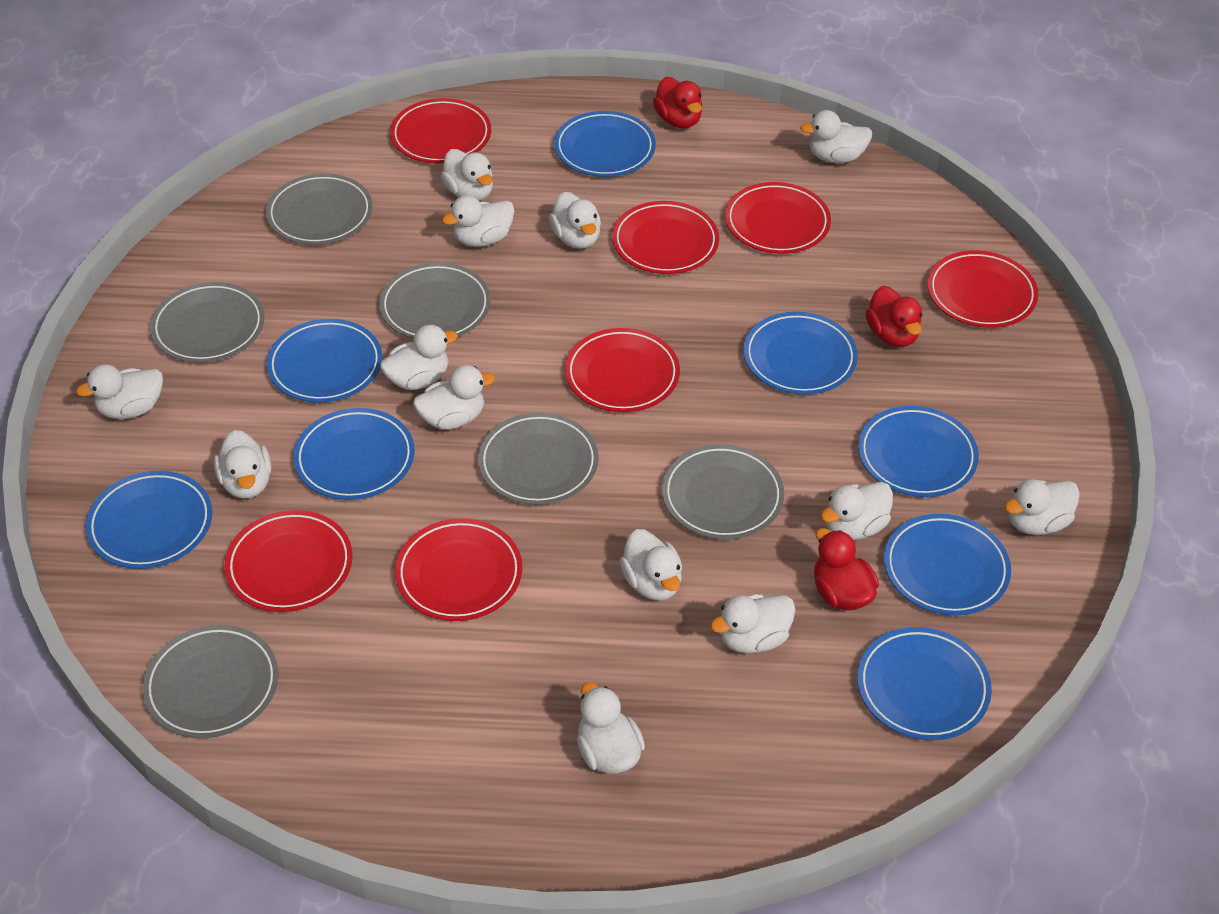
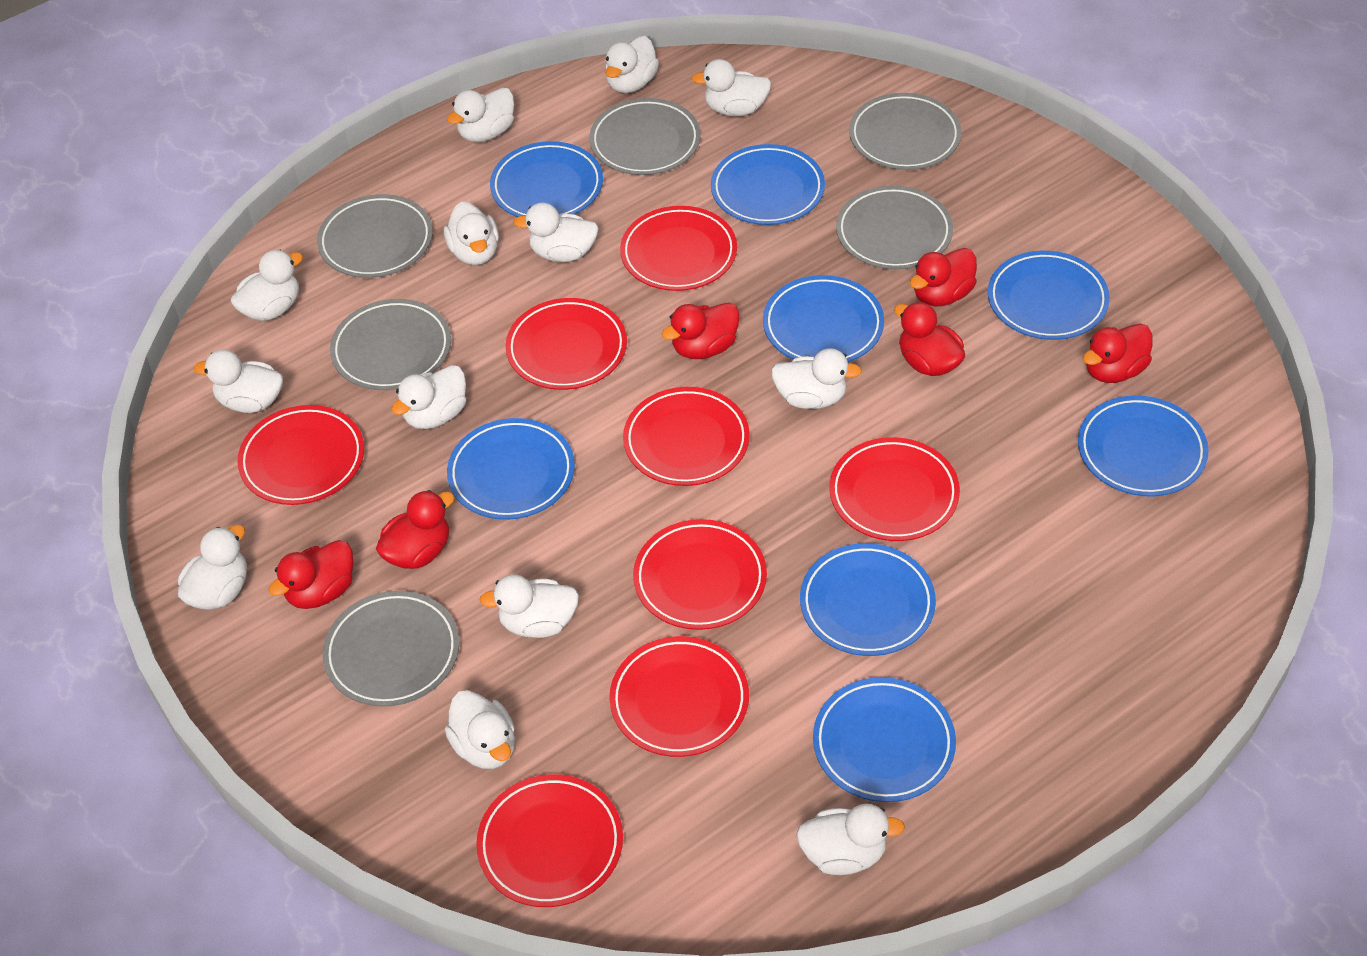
red duck: [653,77,702,128] [814,528,879,610] [865,286,922,347] = 3 -> [269,540,353,609] [376,490,455,569] [662,302,739,359] [894,302,965,376] [910,248,977,307] [1083,324,1153,383] = 6
red plate: [225,510,353,612] [390,98,491,163] [395,518,522,621] [565,328,680,412] [612,201,719,274] [725,182,831,254] [927,250,1038,328] = 7 -> [237,405,364,505] [476,774,623,907] [506,298,627,390] [609,636,749,757] [620,206,737,291] [623,387,750,486] [633,519,767,630] [829,437,960,541] = 8

